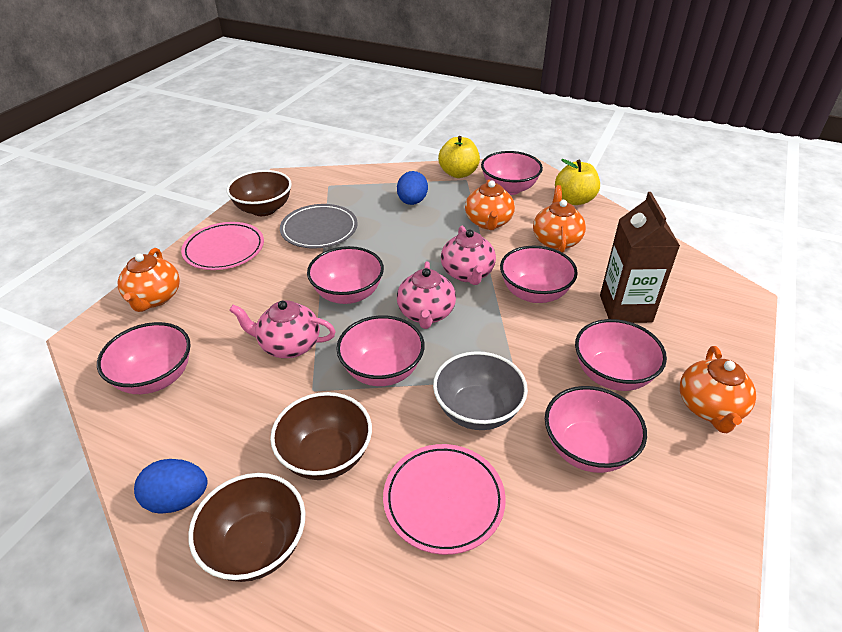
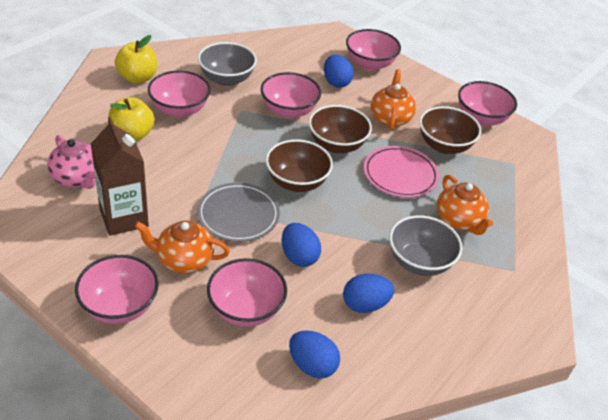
blue egg: [134,459,208,514] [397,171,428,205] = 2 -> [282,223,321,267] [289,330,340,379] [324,54,354,88] [343,274,394,313] = 4
grey bowl: [433,351,528,430] = 1 -> [198,42,257,86] [389,215,462,276] = 2
orange teapot: [118,248,180,312] [465,179,515,230] [533,185,586,253] [680,346,756,433] = 4 -> [135,221,230,273] [371,69,416,130] [437,175,493,235] = 3
pink bowl: [97,322,191,394] [307,246,384,304] [336,315,425,386] [481,151,543,195] [500,246,578,303] [545,386,647,473] [575,319,667,391] = 7 -> [75,255,159,324] [148,71,211,117] [207,258,287,327] [261,72,321,118] [346,29,401,71] [458,81,517,126] = 6
pink plate: [181,222,264,270] [383,444,506,555] = 2 -> [364,146,439,198] = 1
pink teapot: [229,300,336,358] [397,261,456,329] [441,226,496,285] = 3 -> [47,135,96,189] = 1

